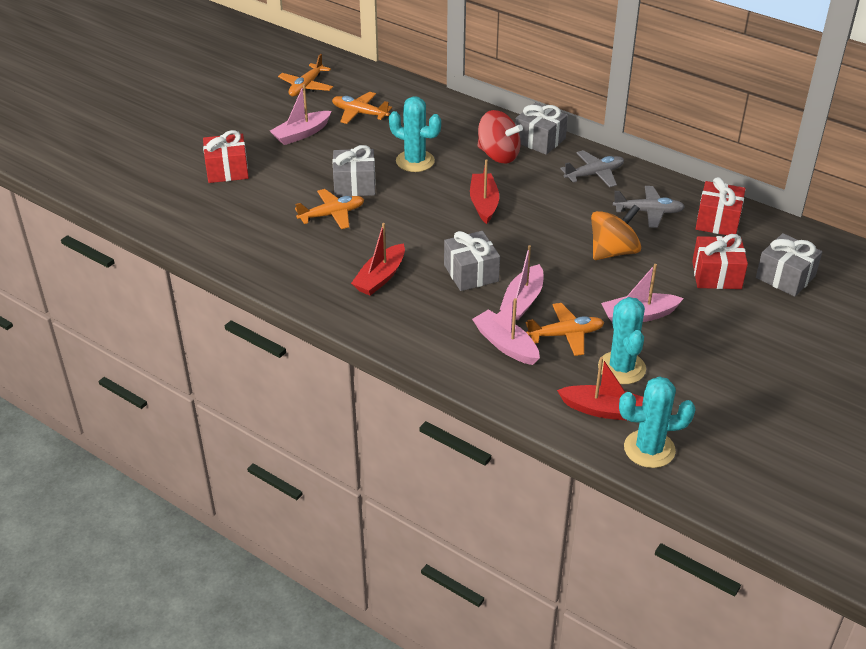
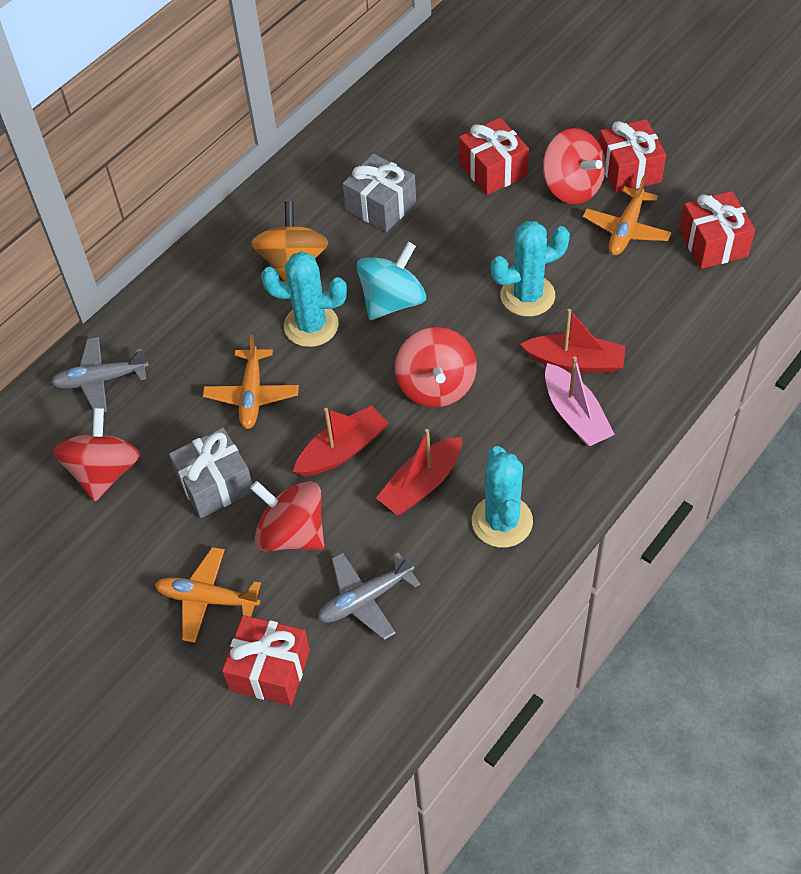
grey gift: [333,145,376,197] [444,231,500,291] [515,102,568,155] [756,233,822,297] = 4 -> [169,428,253,518] [343,154,416,232] = 2
orange plane: [278,54,333,96] [295,189,364,229] [332,92,392,124] [526,303,604,356] = 4 -> [155,547,261,643] [203,335,299,429] [583,175,672,255] = 3
pink boat: [270,84,331,145] [472,298,540,365] [500,245,543,320] [601,264,684,323] = 4 -> [545,356,615,446] = 1
red gift: [203,130,249,183] [692,234,748,289] [696,177,745,235] = 3 -> [222,615,310,706] [459,118,529,195] [599,119,666,193] [679,191,755,269] = 4
red spinning top: [477,110,523,163] = 1 -> [53,408,140,502] [250,481,324,551] [395,327,477,407] [543,128,606,204] = 4
turquoise spinning top: none = 0 -> [356,242,426,320] = 1

